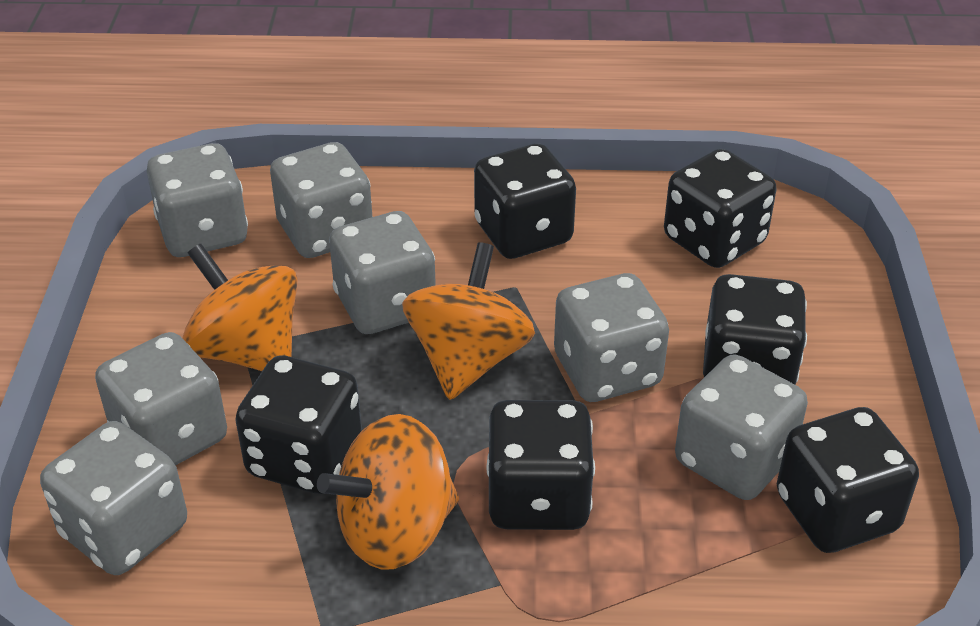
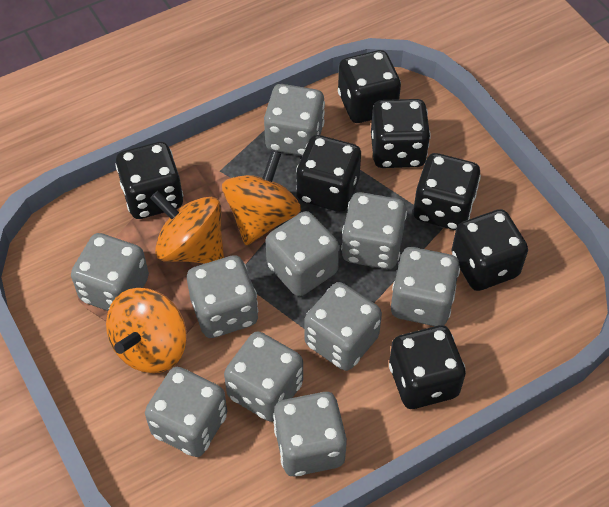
black dice: [235,355,362,494] [474,143,576,259] [486,400,595,530] [664,149,776,268] [703,274,807,385] [777,407,919,553] = 6 -> [115,142,183,219] [296,135,361,212] [338,50,401,123] [371,99,431,168] [389,325,466,409] [413,153,481,231] [452,209,528,291] = 7
grey dice: [40,421,187,575] [95,332,227,466] [147,143,248,257] [270,142,373,258] [329,211,436,334] [554,273,669,402] [675,354,808,500] = 7 -> [71,233,149,311] [145,367,227,457] [187,255,258,338] [224,331,303,422] [264,84,325,156] [266,211,340,296] [273,392,347,476] [304,282,382,371] [341,192,407,269] [391,247,460,326] = 10

